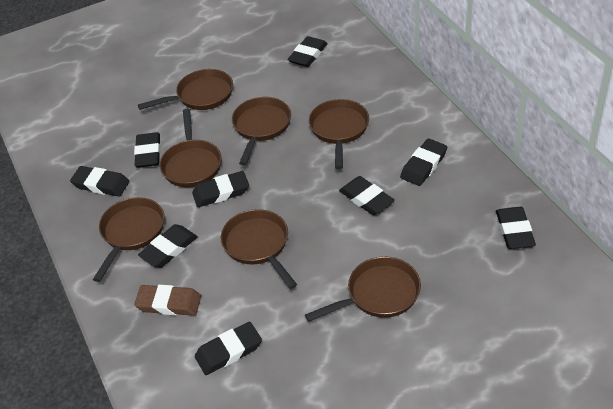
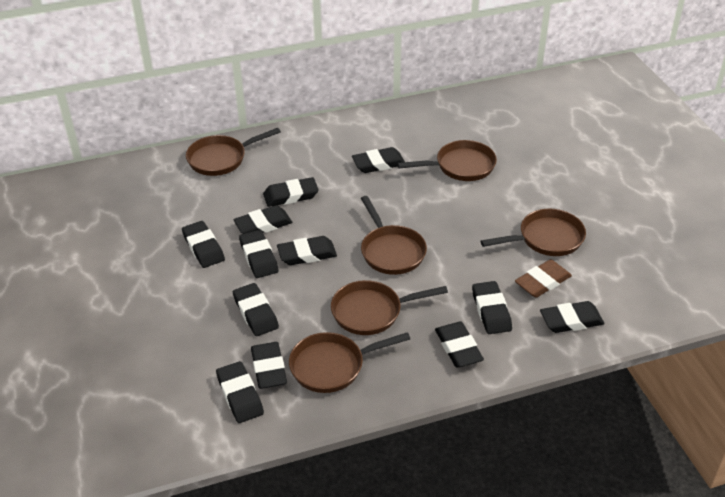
black eraser: [70,166,129,197] [134,132,161,168] [138,224,198,268] [192,171,249,207] [195,322,262,375] [287,36,328,67] [339,176,395,215] [400,138,447,186] [496,207,536,249] = 9 -> [182,221,225,268] [216,361,264,423] [233,205,292,234] [233,283,279,336] [239,230,279,278] [251,342,287,389] [263,177,319,207] [277,236,337,265] [352,147,405,173] [435,321,484,368] [472,281,512,334] [540,301,604,333] = 12
brown pan: [93,197,165,282] [138,69,233,110] [160,109,222,187] [221,209,297,289] [232,97,291,165] [305,257,421,322] [309,99,369,169] = 7 -> [186,128,281,176] [289,332,410,393] [331,280,448,335] [361,196,427,275] [397,140,497,181] [481,209,586,256] = 6

